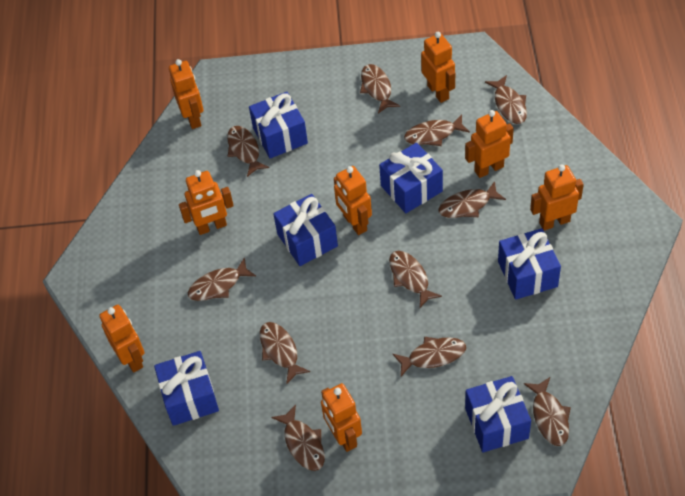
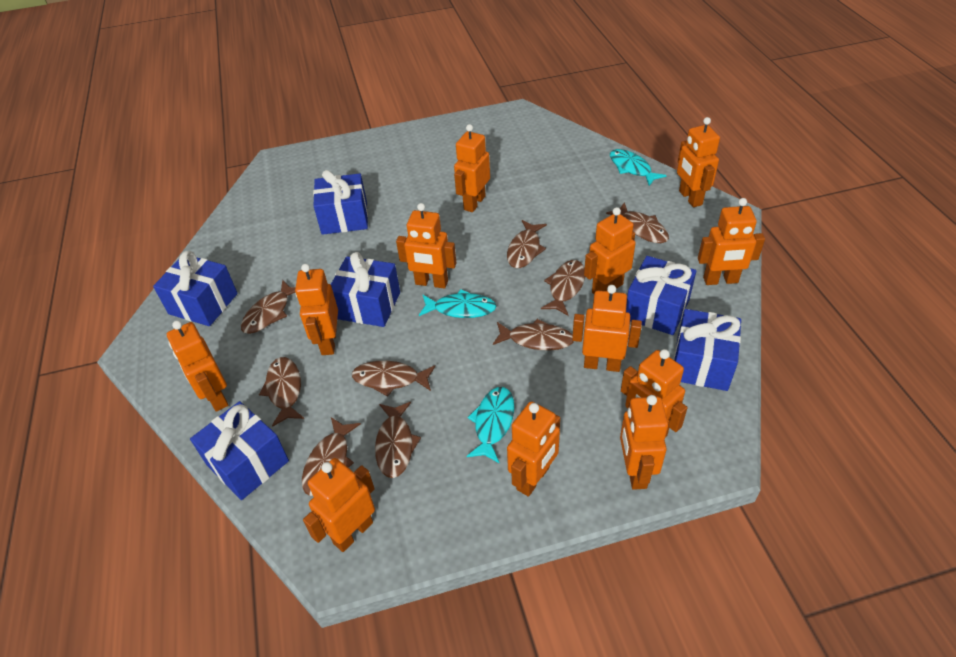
brown fish: [188,257,256,301] [227,126,269,177] [260,322,310,384] [271,404,325,471] [360,64,400,113] [389,251,442,308] [392,337,466,376] [404,114,470,146] [438,181,506,218] [485,75,527,124] [524,377,571,446] = 11 -> [241,280,296,334] [259,357,304,427] [302,417,361,496] [352,361,435,397] [375,402,421,478] [493,319,574,351] [507,220,547,268] [541,260,585,316] [606,202,669,243] = 9
orange robot: [99,305,144,373] [169,59,203,129] [179,170,234,235] [321,383,362,452] [334,166,372,235] [421,32,455,103] [465,110,514,178] [530,164,584,231] = 8 -> [167,320,228,412] [295,264,338,355] [303,458,375,552] [396,203,456,289] [454,124,490,212] [507,401,560,497] [572,285,642,372] [584,207,636,294] [620,395,668,490] [621,349,688,437] [677,117,720,207] [698,198,765,285] = 12
turquoise fish: none = 0 -> [419,289,496,318] [466,387,514,463] [610,149,667,186] = 3

